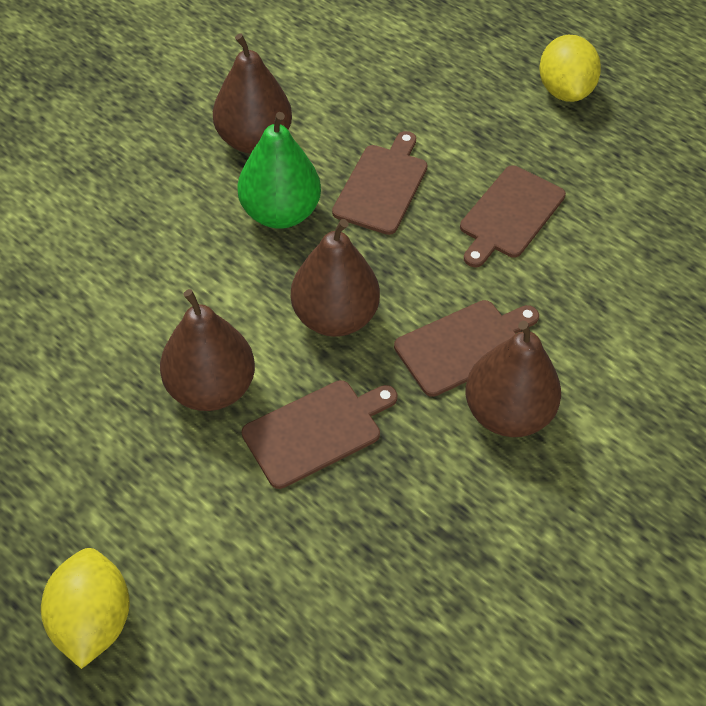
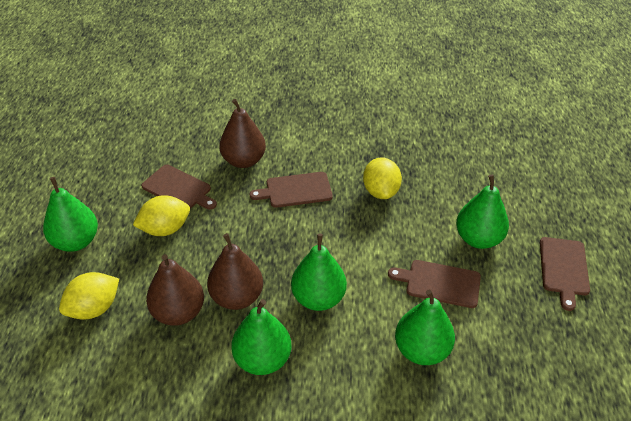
brown pear: [160,289,255,411] [213,33,292,154] [291,219,380,337] [465,321,561,437] = 4 -> [146,254,204,326] [207,233,263,310] [219,99,266,168] = 3
green pear: [237,112,321,229] = 1 -> [43,177,98,252] [231,299,291,375] [291,234,347,311] [395,289,455,365] [456,174,509,249] = 5
yellow lemon: [41,548,130,669] [539,35,601,102] = 2 -> [59,272,119,320] [133,195,190,236] [363,157,402,199] = 3

